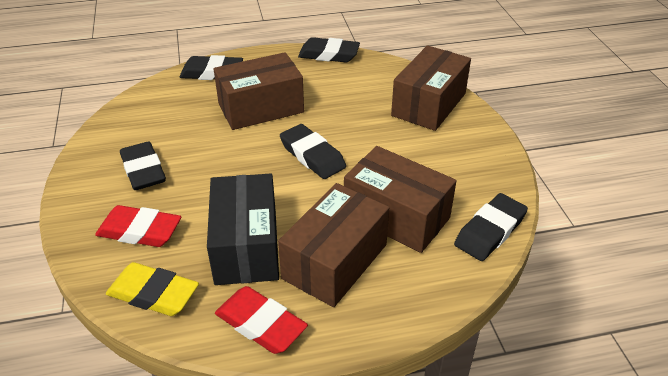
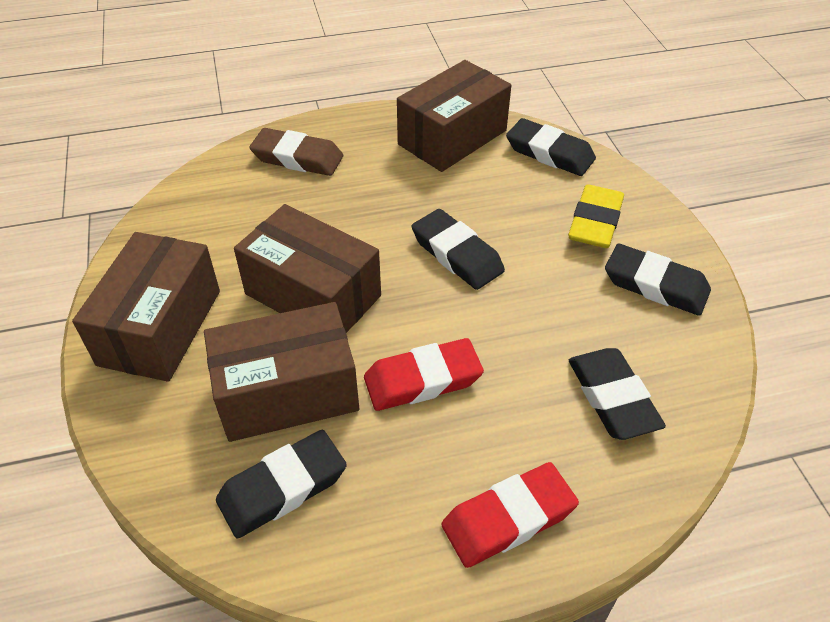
black box: [207,174,279,285] = 1 -> none = 0
brown eraser: none = 0 -> [249,128,343,176] = 1

